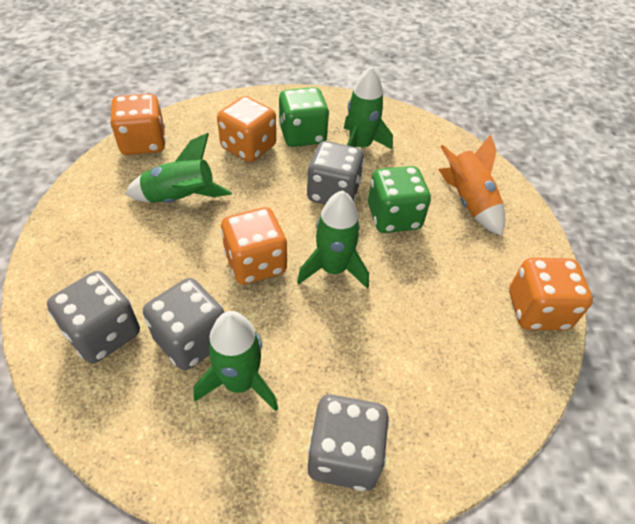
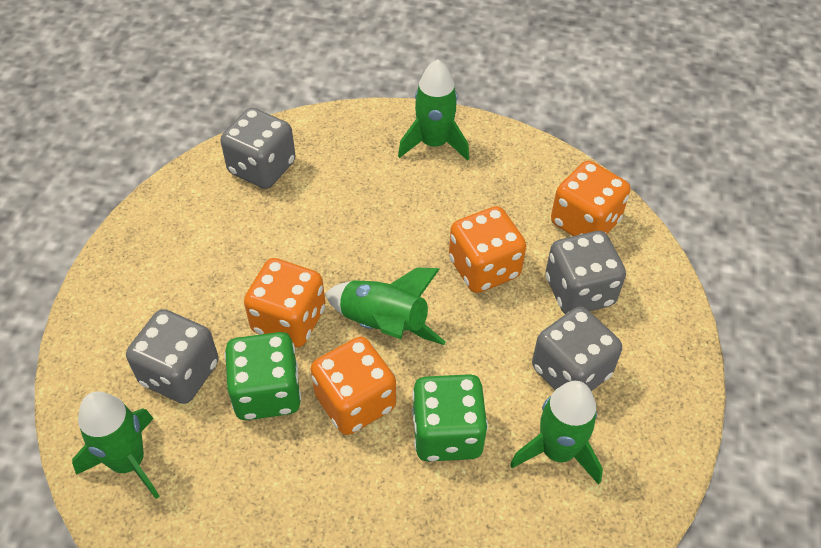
orange rocket: [438,134,505,236] = 1 -> none = 0

